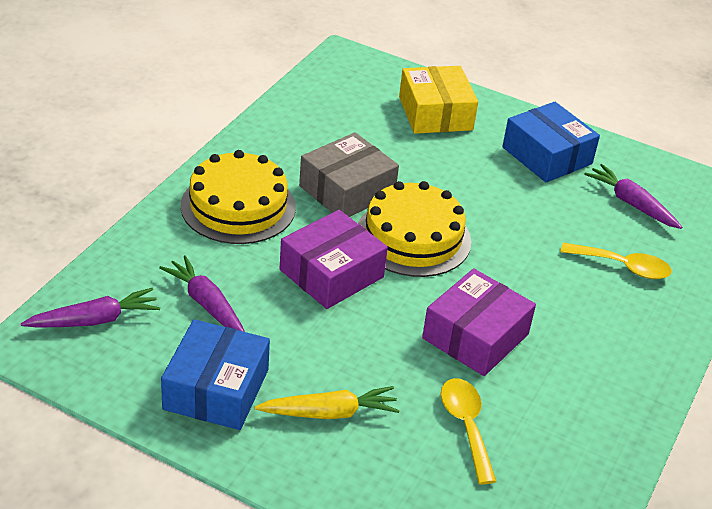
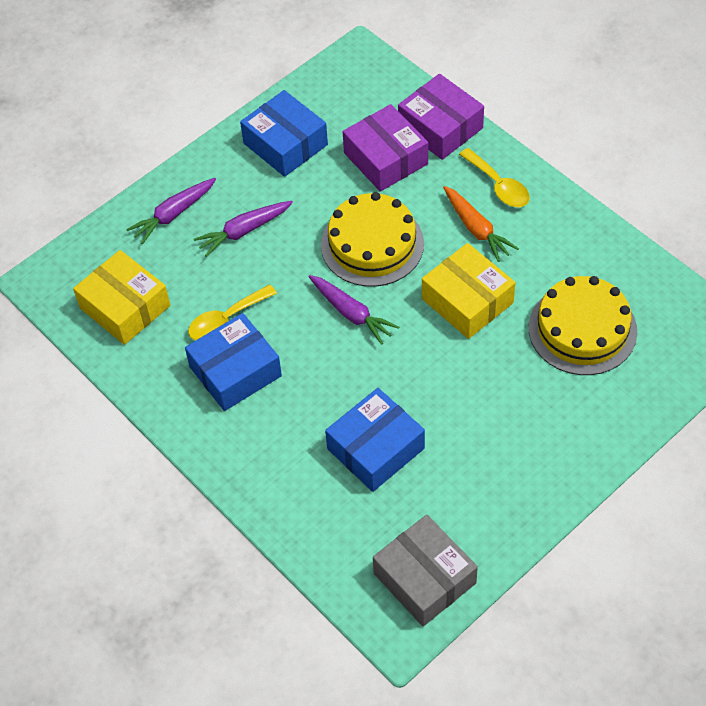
blue box: [161,319,270,430] [502,102,600,182] = 2 -> [185,313,282,411] [240,90,328,177] [325,388,425,492] = 3
orange carrot: none = 0 -> [443,186,519,262] = 1
yellow box: [399,66,478,134] = 1 -> [73,250,170,345] [422,243,516,339] = 2
yellow carrot: [255,386,400,419] = 1 -> none = 0

